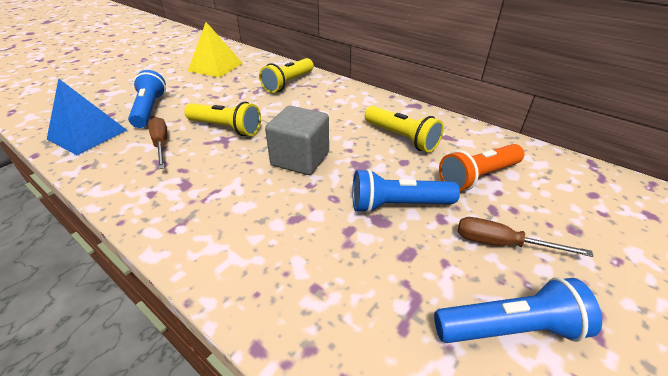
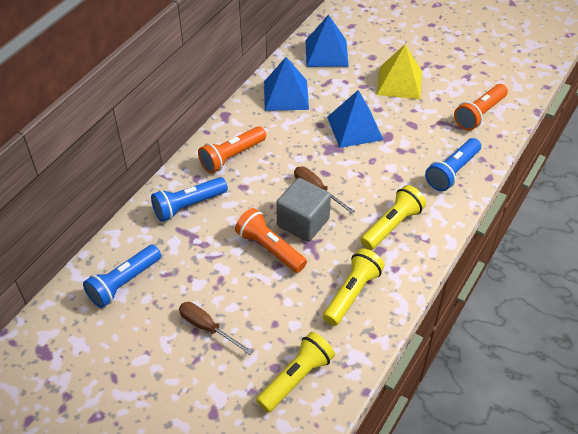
blue pyramid: [47,78,127,155] = 1 -> [264,57,309,111] [305,14,349,67] [327,90,383,148] = 3
orange flashlight: [439,144,525,191] = 1 -> [198,126,266,173] [235,208,307,273] [454,84,508,130] = 3

